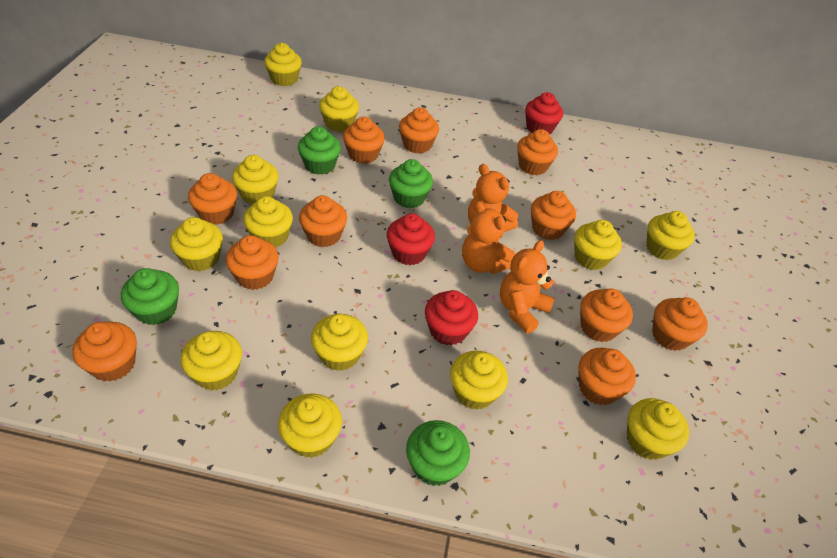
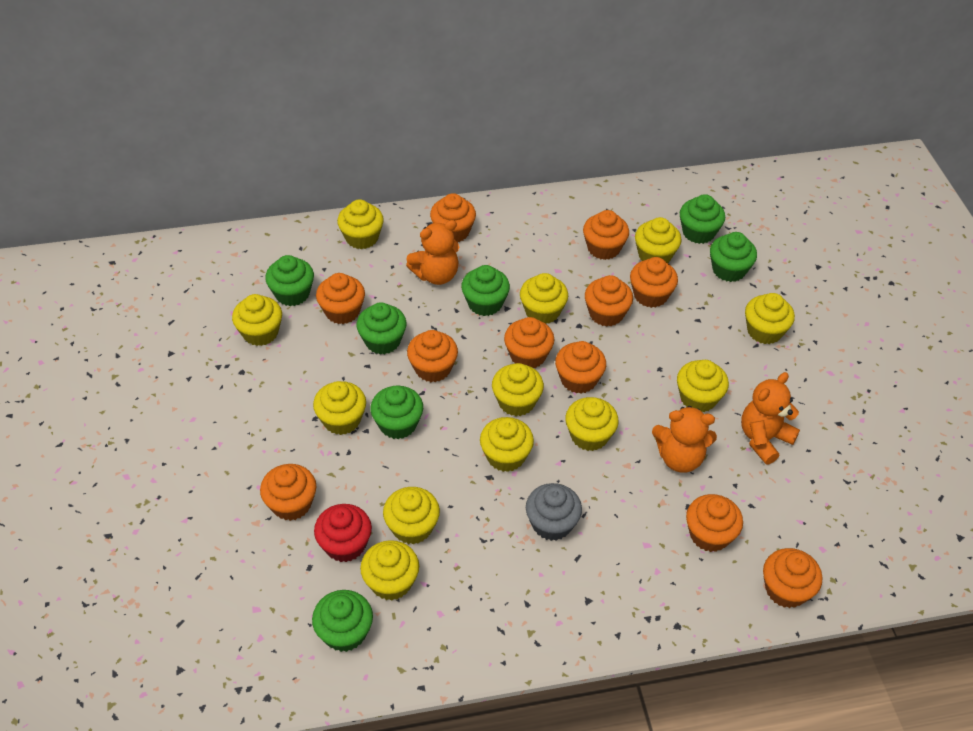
green cupcake: [121,268,179,325] [298,126,341,175] [389,159,433,208] [406,420,470,486] = 4 -> [265,255,314,306] [312,590,373,652] [357,302,406,354] [370,386,423,439] [461,265,510,316] [680,194,725,244] [710,232,757,282] = 7
grey cupcake: none = 0 -> [526,483,582,541] = 1
red cupcake: [387,213,435,265] [425,290,478,346] [525,92,563,135] = 3 -> [314,504,372,562] = 1

